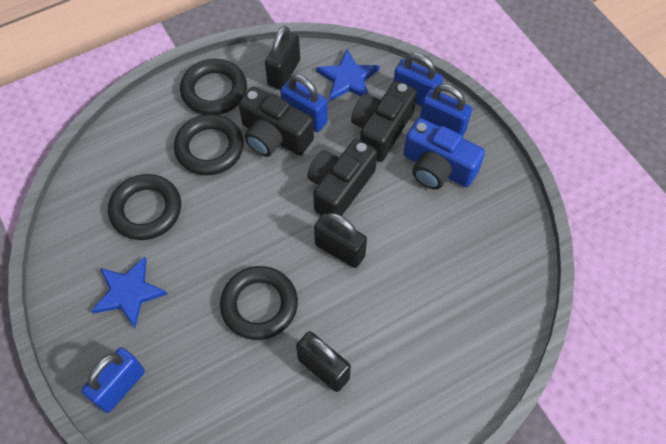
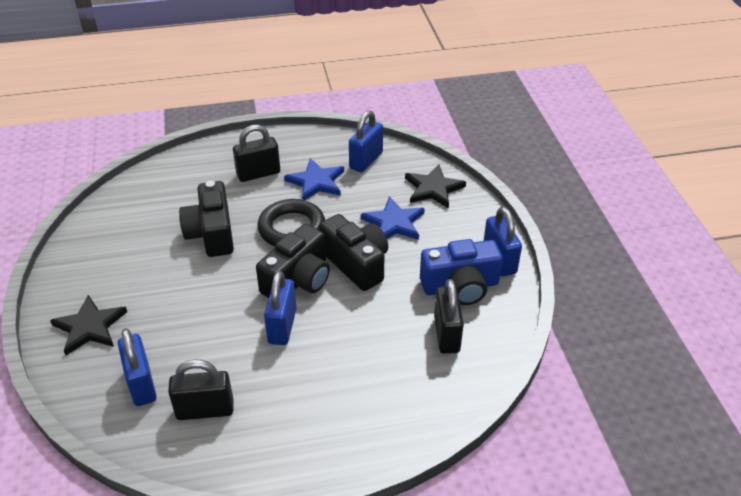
black ring: [108,174,181,240] [174,114,244,175] [180,59,247,115] [220,266,298,340] = 4 -> [257,199,325,246] = 1
black star: none = 0 -> [50,295,127,355] [405,165,466,208] = 2

